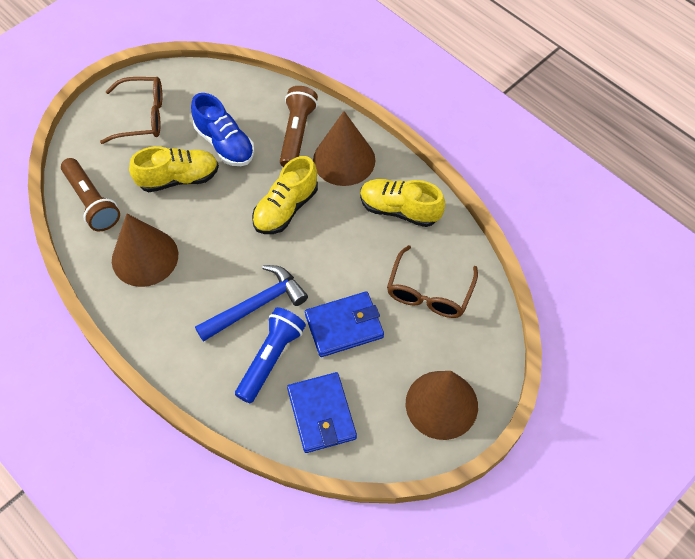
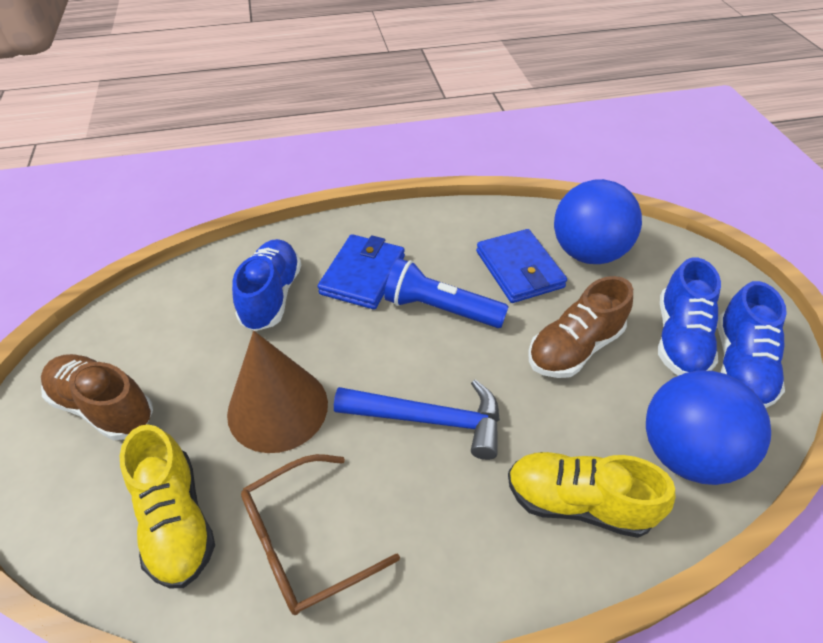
blue ball: none = 0 -> [554,179,642,264] [646,370,771,485] = 2
blue shoe: [191,93,254,166] = 1 -> [232,239,301,331] [658,257,721,376] [718,281,787,408] = 3
brown cone: [112,214,178,287] [313,111,375,186] [406,371,478,440] = 3 -> [227,331,328,453] = 1
brown flashlight: [61,158,120,231] [280,86,318,167] = 2 -> none = 0
brown glasses: [100,77,162,144] [387,245,478,318] = 2 -> [241,454,400,615] = 1
brown shoe: none = 0 -> [41,354,153,440] [528,276,633,378] = 2
yellow shoe: [129,146,219,192] [252,156,318,234] [360,179,445,227] = 3 -> [120,424,215,588] [508,452,676,538] = 2

